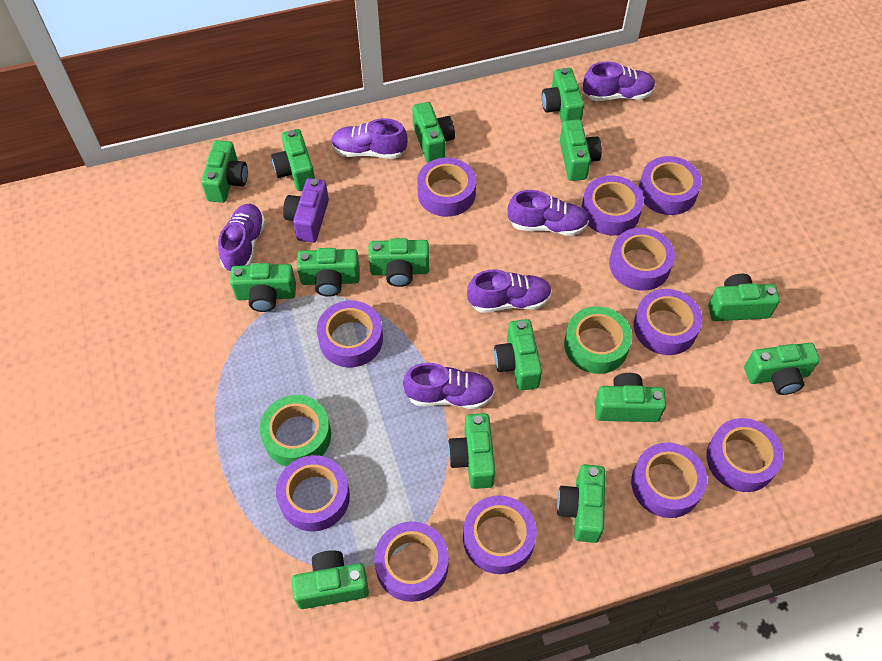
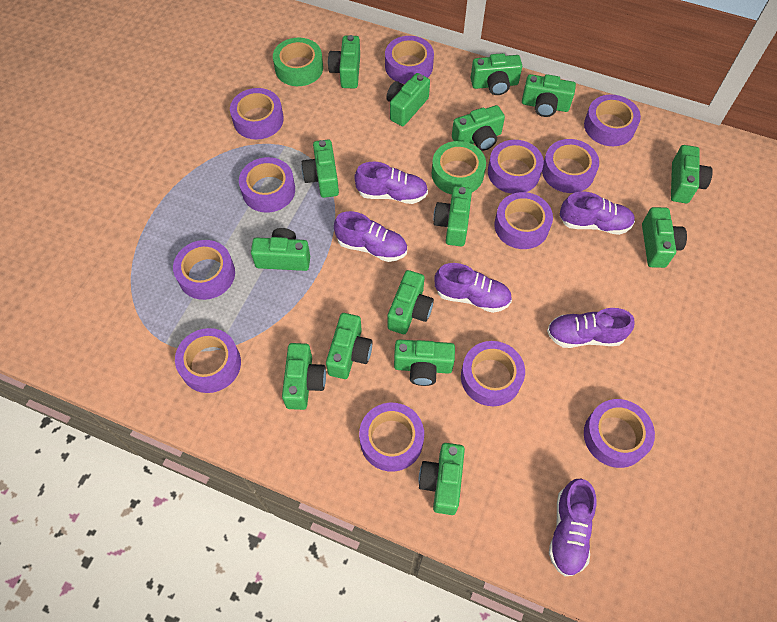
purple camera: [283,178,329,243] = 1 -> none = 0
purple tape: [276,455,350,532] [317,300,383,368] [374,521,449,602] [417,158,476,217] [463,495,537,574] [581,175,644,236] [609,228,675,291] [631,443,707,518] [633,289,702,355] [639,156,702,215] [706,418,783,492] = 11 -> [173,240,235,300] [175,328,241,393] [230,88,284,140] [239,157,295,213] [359,403,424,472] [385,36,434,84] [461,341,525,406] [488,140,544,194] [494,192,553,249] [542,139,599,193] [584,95,641,146] [584,399,655,468] = 12

